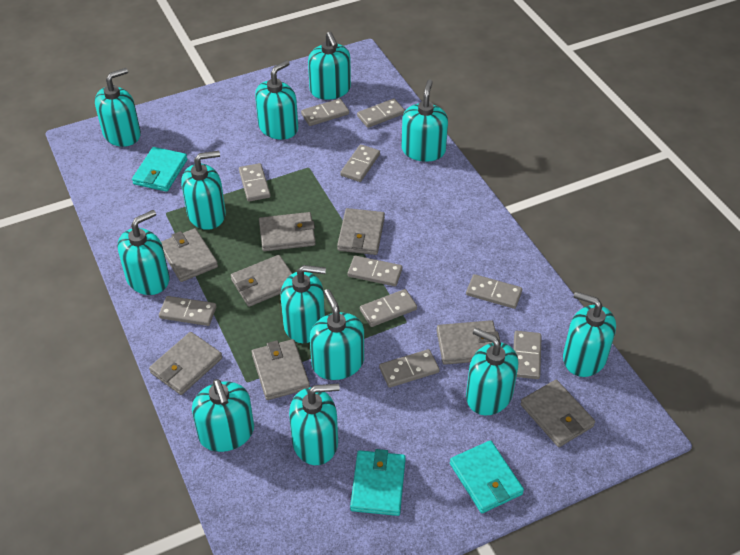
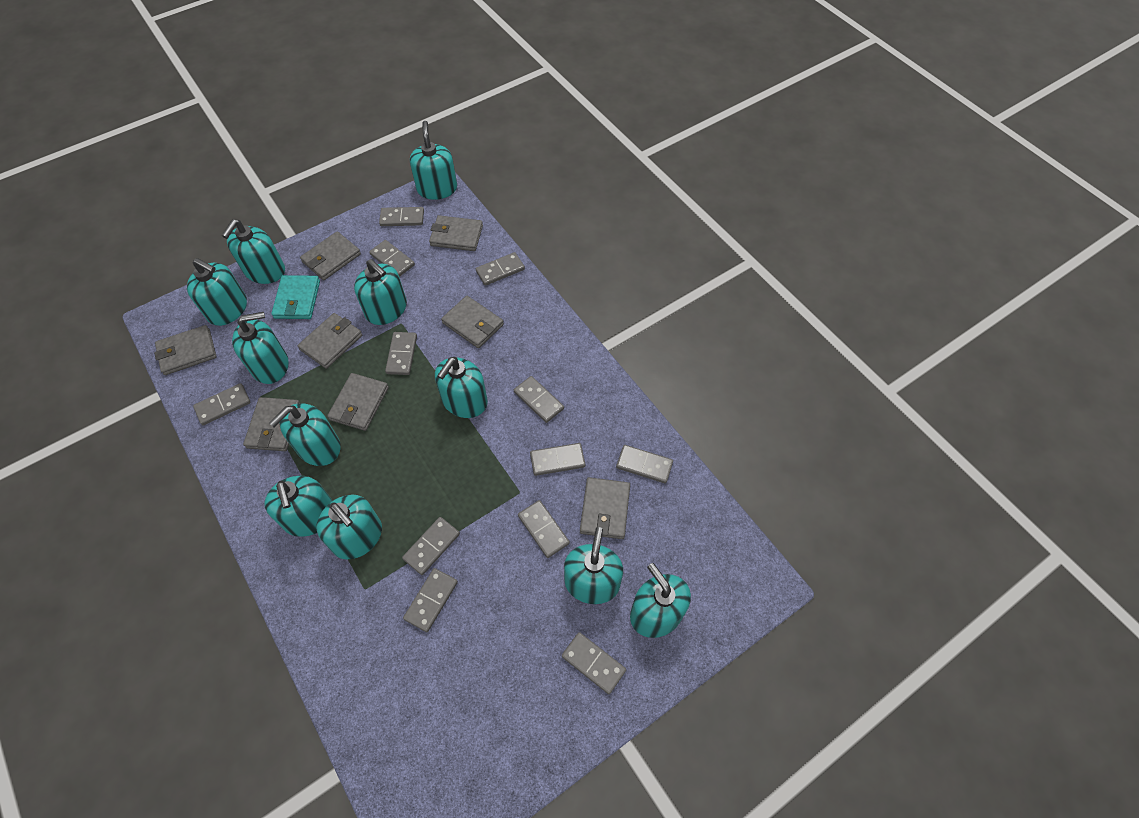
grey domino: [159,296,217,326] [239,163,271,202] [301,99,349,126] [340,144,380,182] [348,256,402,286] [357,99,405,128] [360,289,417,327] [379,349,440,388] [466,274,522,309] [513,331,542,379] = 10 -> [193,383,251,425] [369,240,415,277] [379,207,424,226] [385,332,417,375] [402,517,460,575] [403,568,458,632] [476,252,525,286] [514,376,564,423] [518,500,570,558] [530,443,585,476] [562,632,626,694] [616,445,673,484] = 12
turquoise soap dispenser: [95,68,141,147] [117,210,170,295] [181,151,226,230] [192,379,254,452] [255,60,298,140] [281,265,326,343] [289,384,340,465] [308,32,351,100] [310,289,364,380] [401,80,448,162] [466,328,518,415] [563,291,616,377] = 12 -> [187,258,247,326] [222,219,285,284] [232,312,288,384] [264,476,333,537] [269,403,341,466] [316,494,382,560] [354,259,407,325] [410,121,457,200] [435,357,488,418] [564,527,623,604] [630,563,691,638] = 11
turquoise wallet: [132,147,187,192] [350,449,406,516] [450,440,524,513] = 3 -> [271,275,320,319] = 1

